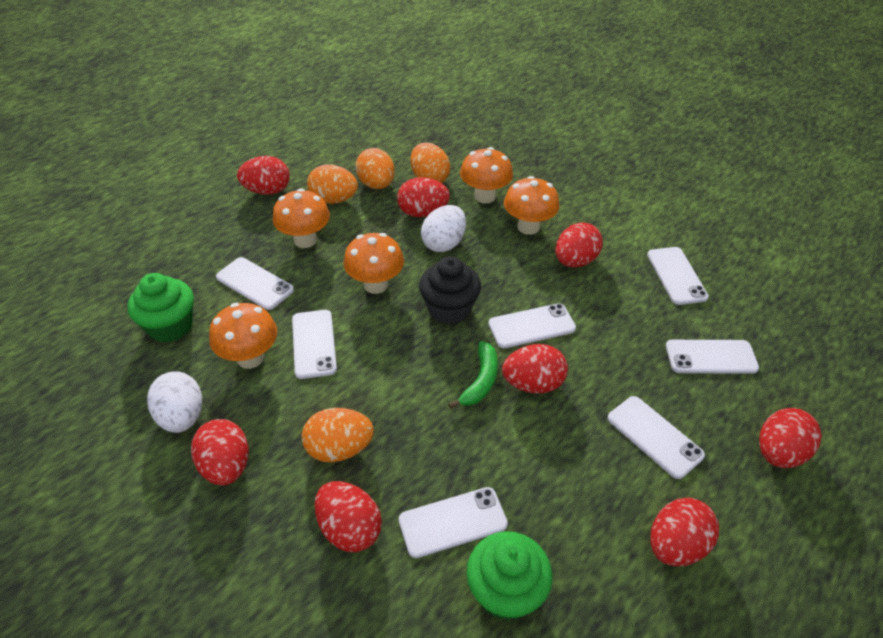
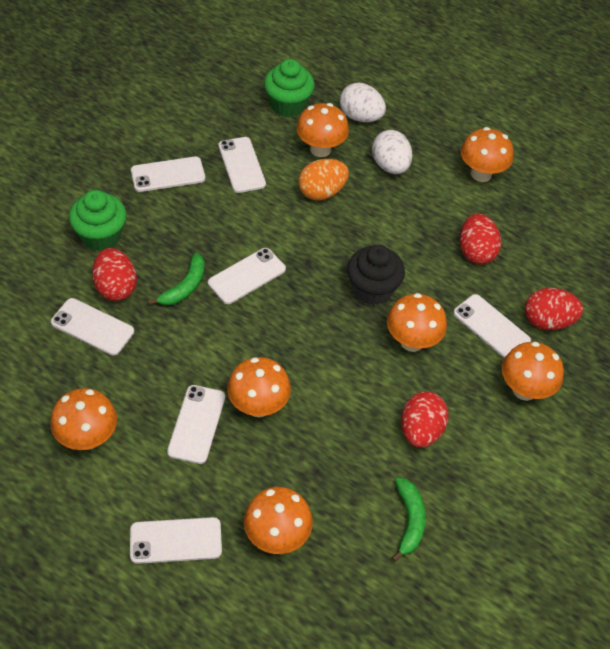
green banana: [448,341,498,409] = 1 -> [148,253,205,305] [392,478,425,562] = 2
orange egg: [302,408,374,462] [307,164,358,204] [355,148,395,189] [411,142,450,183] = 4 -> [299,159,349,201] = 1
orange mushroom: [209,303,277,369] [272,188,330,248] [343,233,404,294] [460,147,513,204] [504,176,560,235] = 5 -> [50,388,117,450] [227,357,291,417] [244,487,313,554] [296,103,349,157] [387,293,447,352] [461,127,514,182] [502,342,564,401] = 7
red egg: [191,419,249,486] [237,156,290,195] [314,481,382,552] [397,177,450,217] [502,344,568,394] [555,222,603,267] [650,498,719,566] [759,408,822,468] = 8 -> [92,248,137,301] [401,391,448,448] [460,214,501,265] [525,288,583,330] = 4

